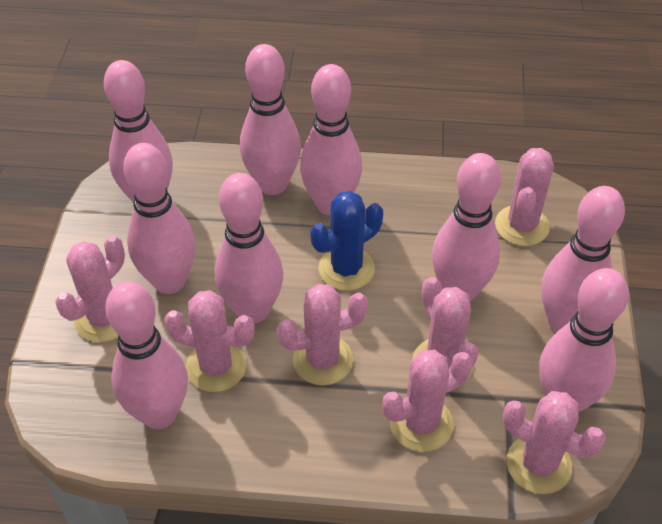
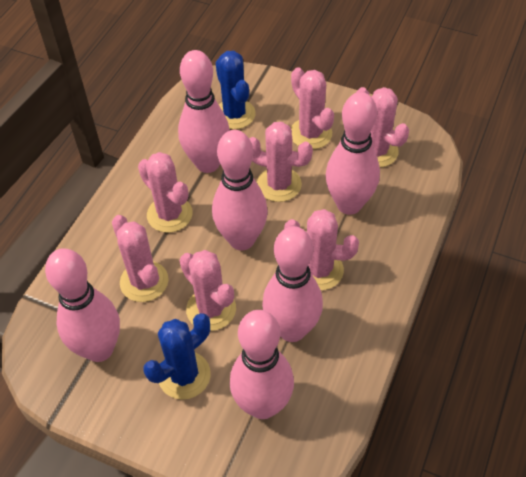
blue cactus: [310,191,383,291] = 1 -> [143,313,211,400] [216,51,256,129] = 2
pink bowling pin: [104,60,173,203] [105,281,188,429] [123,143,196,294] [215,173,283,324] [240,44,301,195] [300,64,362,215] [432,153,501,301] [539,268,629,412] [541,186,625,333] = 9 -> [45,248,120,362] [178,50,230,173] [212,130,268,250] [230,310,294,419] [262,226,323,342] [326,92,380,215] = 6

